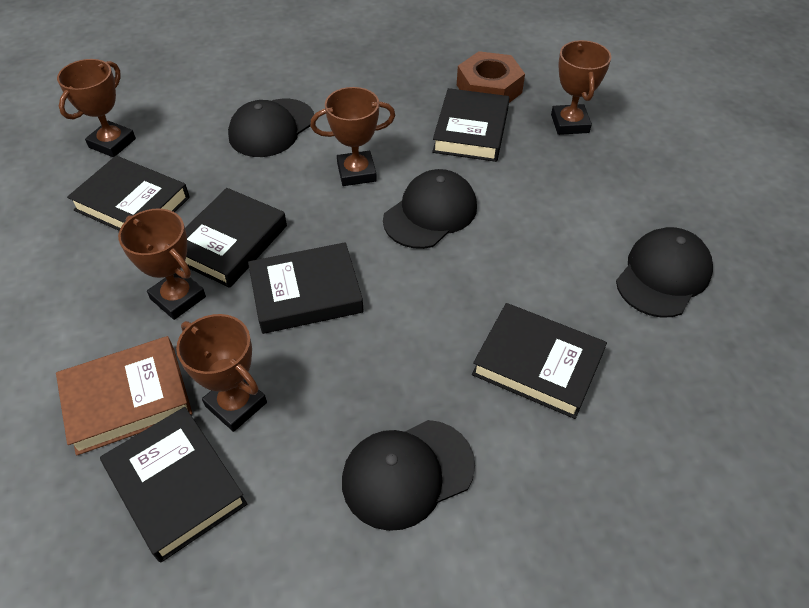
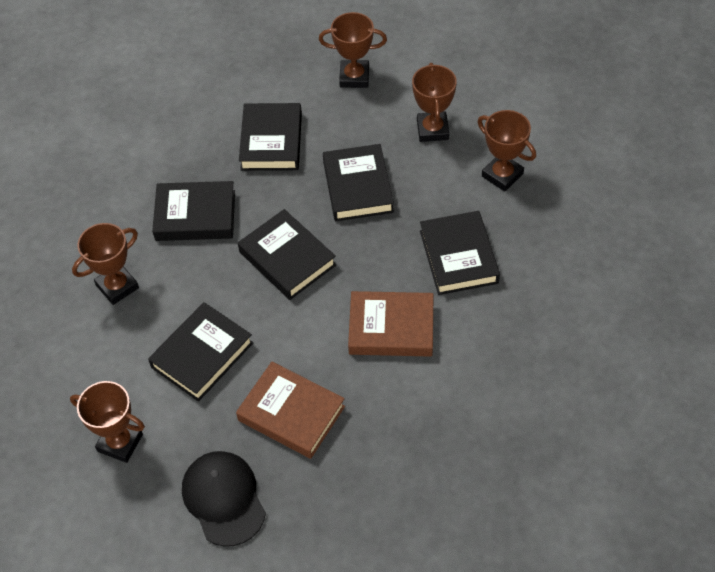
black cap: [228,99,314,157] [342,420,475,531] [383,169,477,249] [616,227,713,318] = 4 -> [182,451,266,547] = 1
brown book: [56,336,192,456] = 1 -> [236,362,345,459] [348,291,434,357] = 2
brown nut: [457,51,525,103] = 1 -> none = 0

